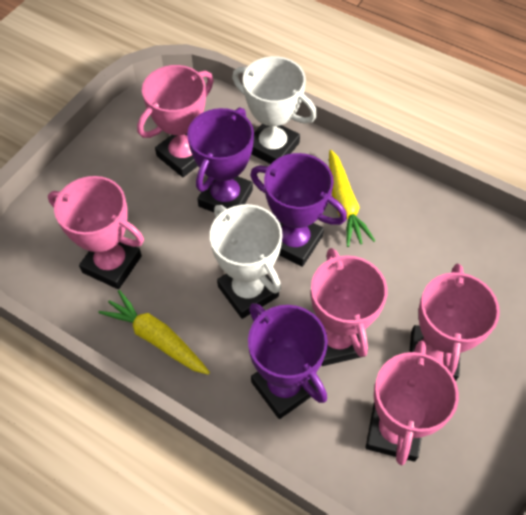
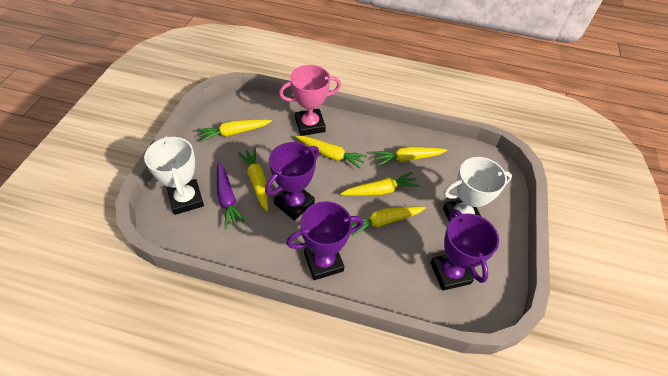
pink trophy: [48,176,144,289] [137,65,214,177] [311,248,387,366] [366,341,459,465] [409,264,500,381] = 5 -> [279,65,341,136] = 1
purple carrot: none = 0 -> [217,162,246,229] = 1
yellow carrot: [98,290,210,375] [329,150,375,247] = 2 -> [197,119,272,142] [238,148,268,211] [296,136,367,169] [341,172,419,196] [351,206,426,236] [373,146,447,166] = 6

